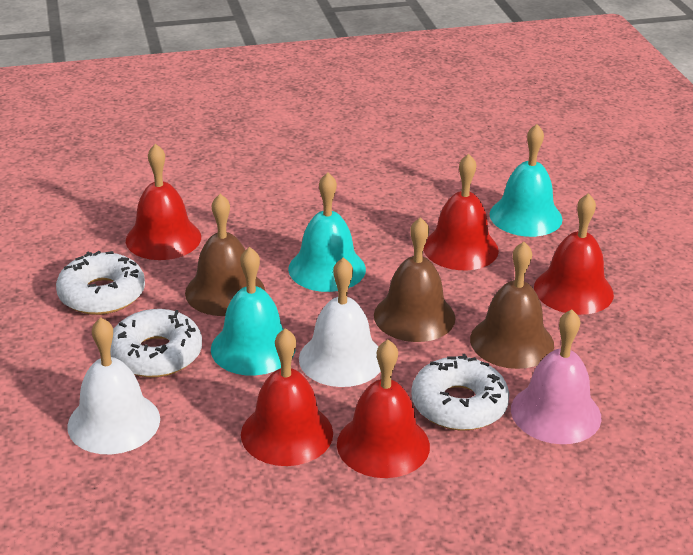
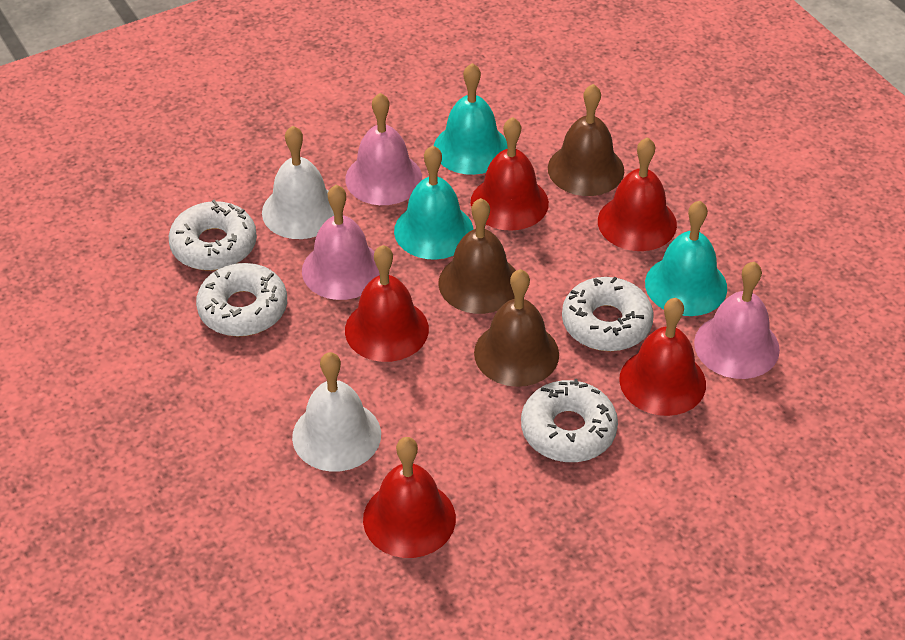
pink bell: [511,309,601,444] = 1 -> [302,185,380,300] [345,93,422,205] [694,262,780,379] = 3
white donut: [56,251,145,315] [110,309,202,378] [411,354,509,430] = 3 -> [169,199,257,271] [196,263,287,337] [521,379,618,462] [562,277,654,351] = 4

